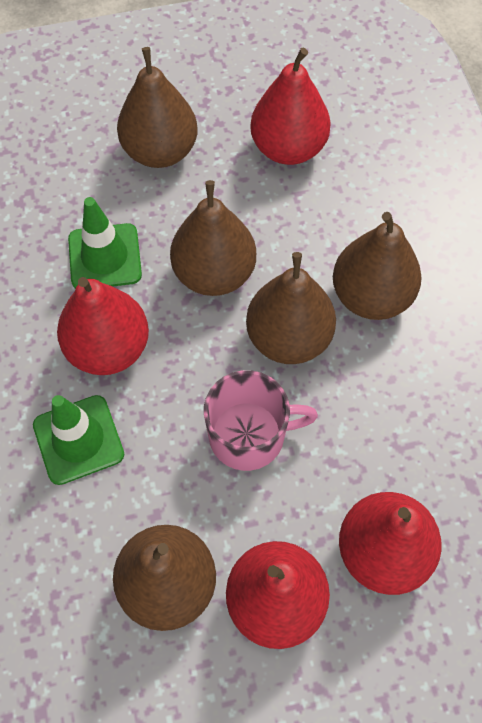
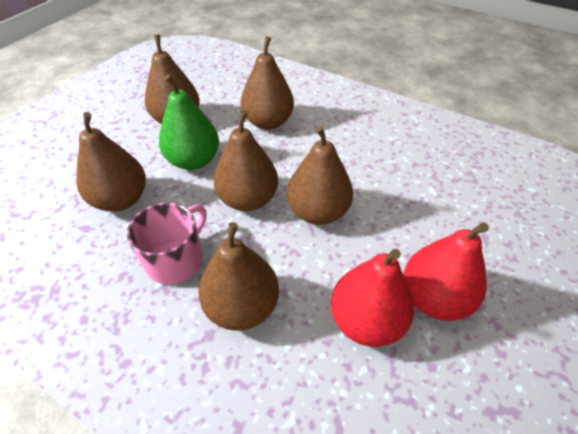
brown pear: [113,525,216,631] [117,47,197,168] [170,180,256,296] [246,252,336,364] [333,212,422,320] = 5 -> [76,112,146,212] [145,35,200,124] [198,222,279,331] [214,111,278,211] [241,36,294,130] [287,126,353,225] = 6
green pear: none = 0 -> [159,75,219,170] = 1
green traffic cone: [33,395,124,485] [68,197,142,289] = 2 -> none = 0
red pear: [57,277,149,375] [226,541,330,649] [250,48,331,165] [339,492,442,595] = 4 -> [331,249,415,347] [404,222,489,321] = 2

